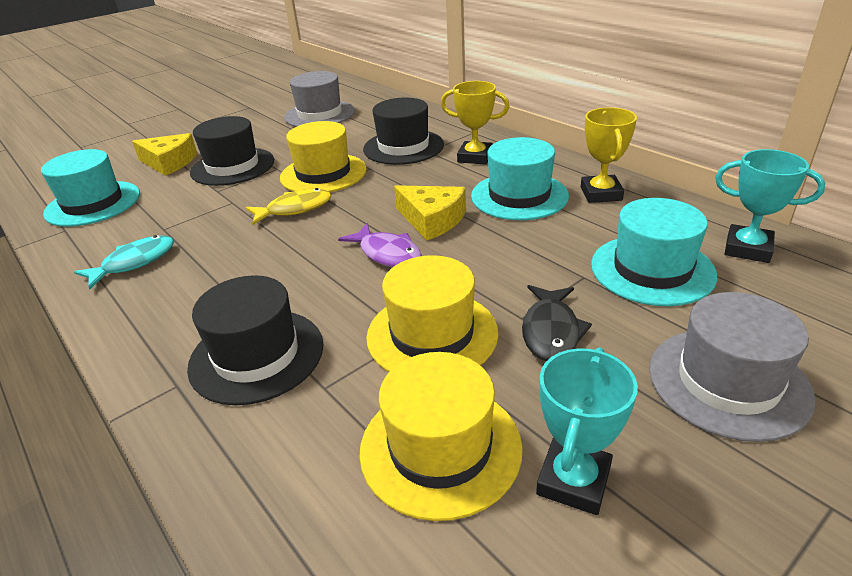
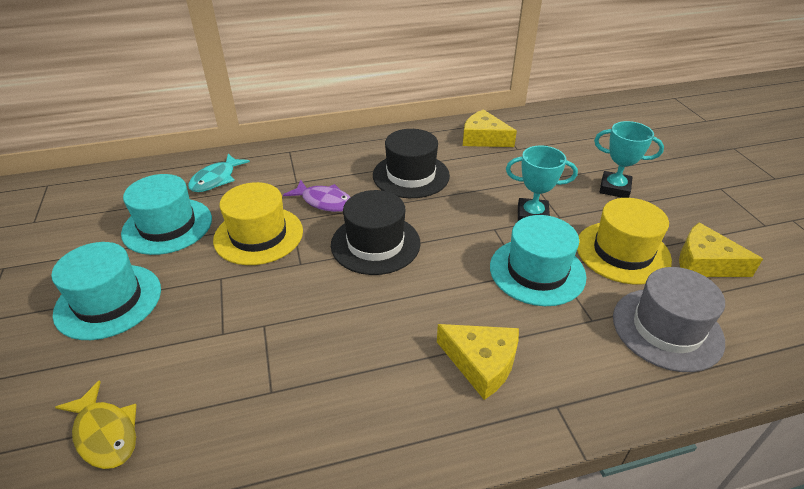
black fish: [522,285,592,361] = 1 -> none = 0
black hat: [187,275,323,405] [190,116,274,186] [363,98,444,165] = 3 -> [331,190,421,275] [373,129,450,198] = 2
grey hat: [284,71,355,127] [649,292,816,442] = 2 -> [613,267,725,372] = 1
yellow cheese: [132,133,197,176] [394,185,466,240] = 2 -> [437,324,519,400] [463,109,517,147] [679,223,763,277] = 3
yellow hat: [280,121,367,192] [359,352,523,521] [366,255,499,372] = 3 -> [213,182,303,265] [577,198,672,284] = 2
yellow trophy: [441,81,510,165] [581,107,637,203] = 2 -> none = 0

